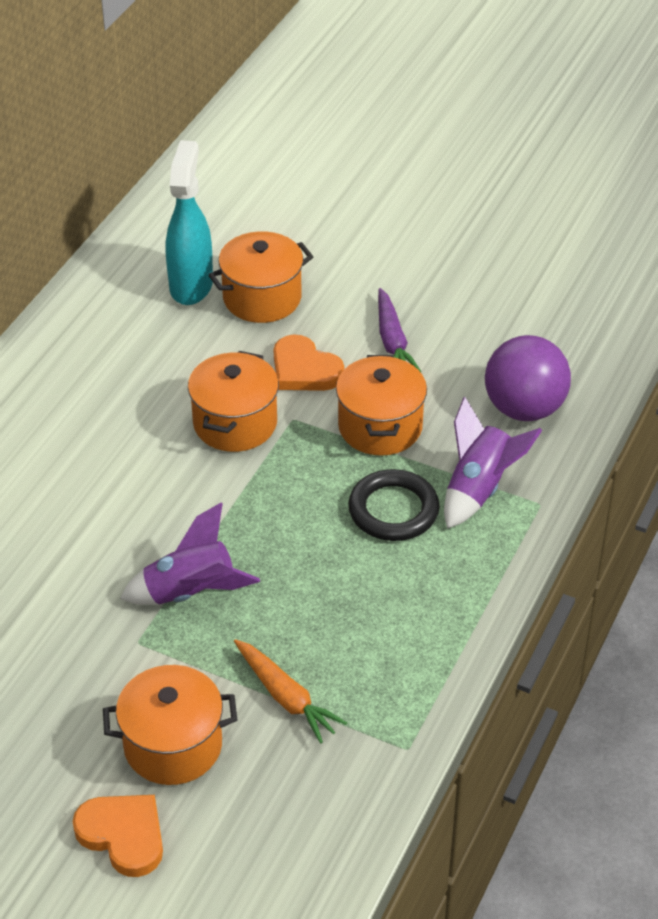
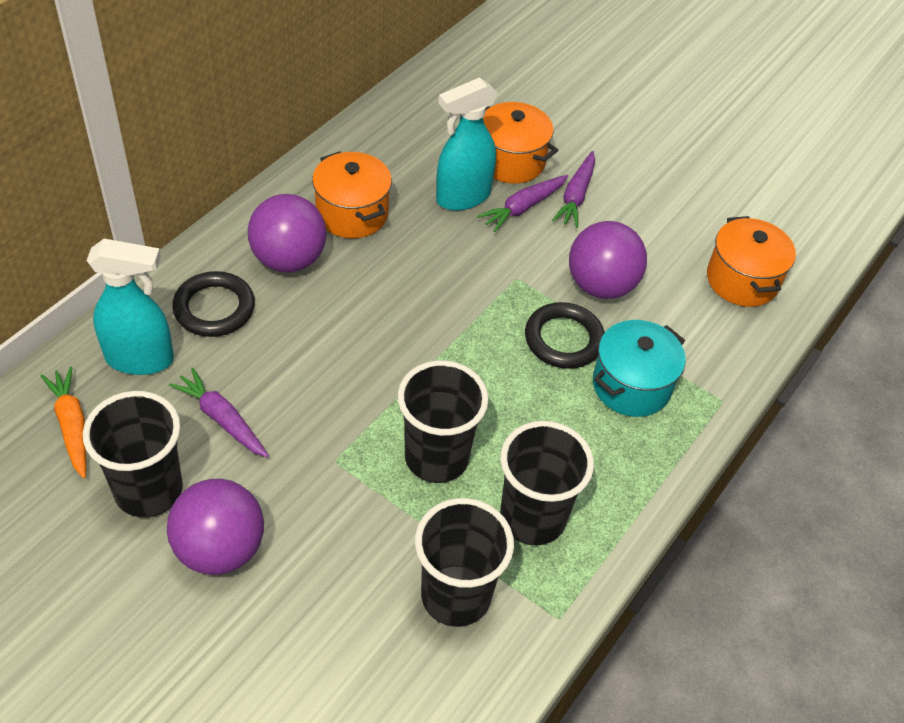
black cup: none = 0 -> [83,391,183,518] [398,360,489,483] [415,498,514,627] [500,421,594,545] = 4
black ring: [348,469,439,541] = 1 -> [172,271,255,337] [525,302,605,369] = 2
orange heart: [73,795,163,877] [274,335,344,391] = 2 -> none = 0
orange pot: [103,665,237,785] [188,351,279,452] [208,231,313,323] [336,355,427,456] = 4 -> [312,151,392,238] [483,102,558,184] [707,216,796,307] = 3
purple ball: [485,335,571,421] = 1 -> [167,479,264,575] [248,194,326,273] [569,221,647,299] = 3
purple carrot: [378,288,421,372] = 1 -> [169,368,269,458] [477,175,568,232] [552,151,595,228] = 3
purple rocket: [120,502,260,605] [444,397,542,529] = 2 -> none = 0
turquoise pot: none = 0 -> [593,320,686,417] = 1
turquoise spray bottle: [166,140,213,305] = 1 -> [86,239,174,375] [436,77,498,211] = 2

